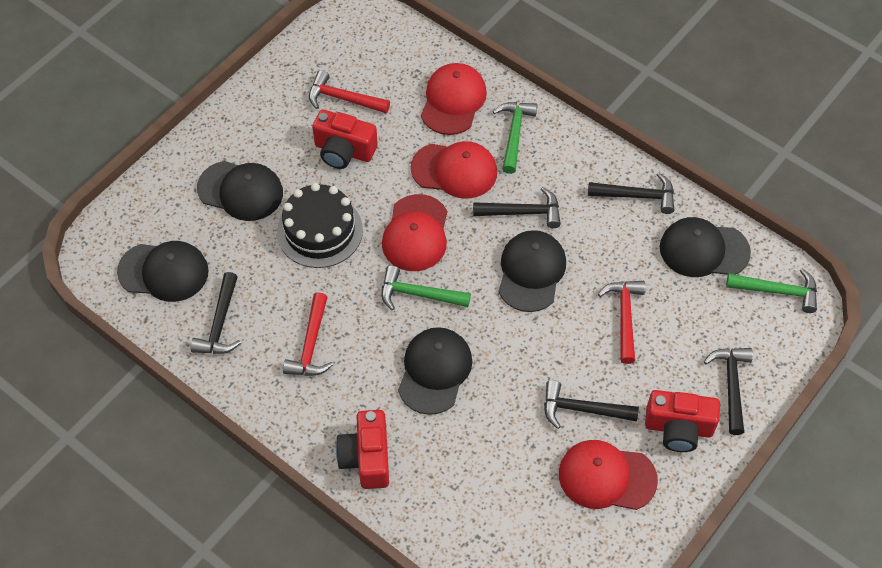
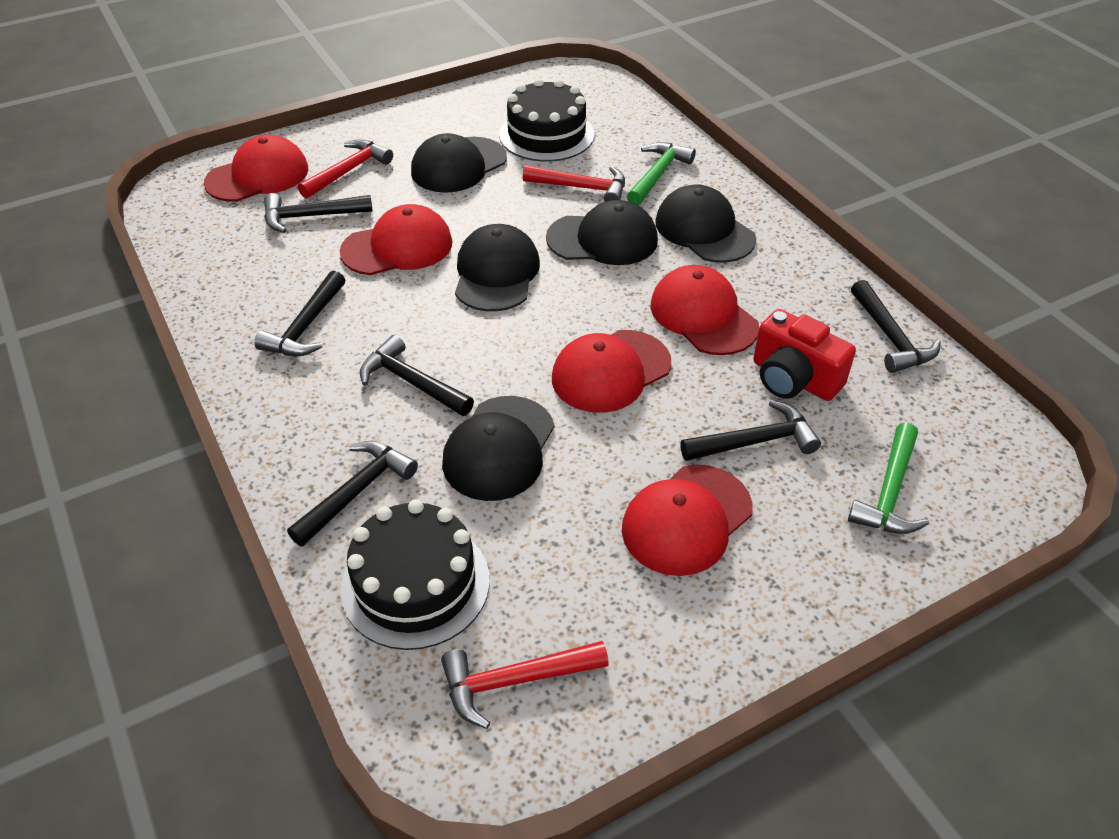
black cake: [277,183,363,268] = 1 -> [340,499,490,650] [499,78,594,162] = 2
black hammer: [190,272,241,354] [473,187,561,228] [544,380,639,429] [588,173,674,214] [704,348,753,435] = 5 -> [254,270,345,356] [264,193,373,233] [287,441,418,547] [360,335,474,416] [680,400,821,461] [851,280,941,373] = 6
green hammer: [381,265,471,310] [493,102,537,174] [726,268,817,313] = 3 -> [627,142,696,205] [848,423,929,534] = 2
red camera: [312,109,378,169] [336,410,389,489] [645,390,720,452] = 3 -> [753,309,856,401] = 1
red cap: [382,194,447,271] [411,141,497,199] [421,63,487,135] [559,440,658,510] = 4 -> [204,134,308,202] [340,204,452,275] [552,330,671,413] [622,465,753,576] [651,265,759,355] = 5

